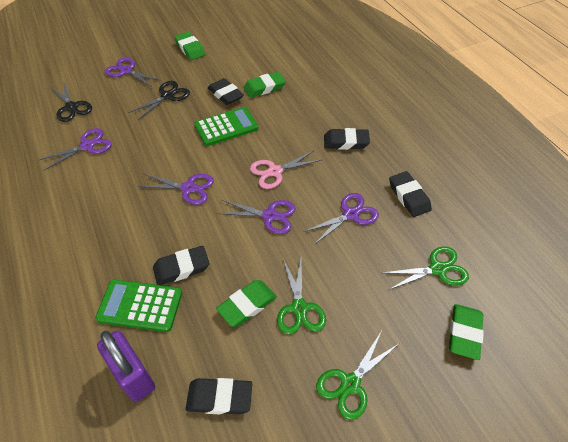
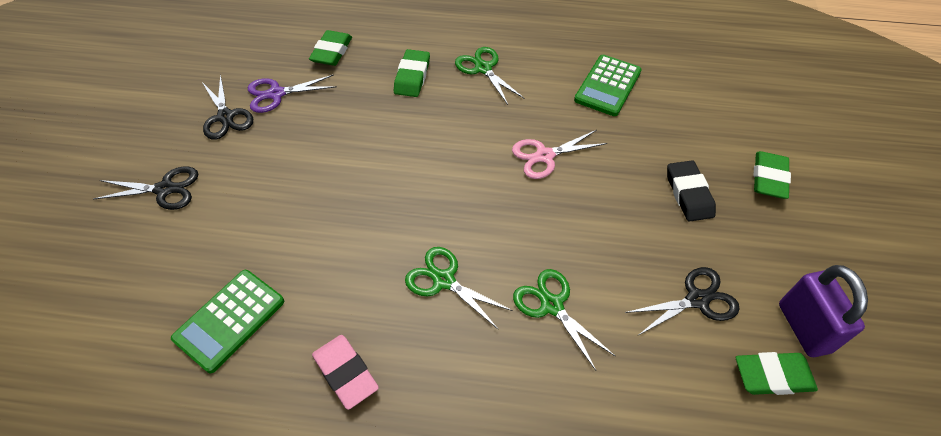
black eraser: [153,246,209,285] [186,378,252,415] [208,78,244,105] [324,128,370,150] [389,171,432,217] = 5 -> [667,160,716,222] = 1
black scissors: [50,83,92,122] [128,81,190,120] = 2 -> [94,167,198,210] [202,74,253,140] [625,267,740,335] = 3
pink eraser: none = 0 -> [312,335,379,410] = 1
purple scissors: [38,128,112,170] [105,58,162,87] [137,174,214,205] [216,200,296,234] [303,193,379,245] = 5 -> [248,75,337,113] = 1

